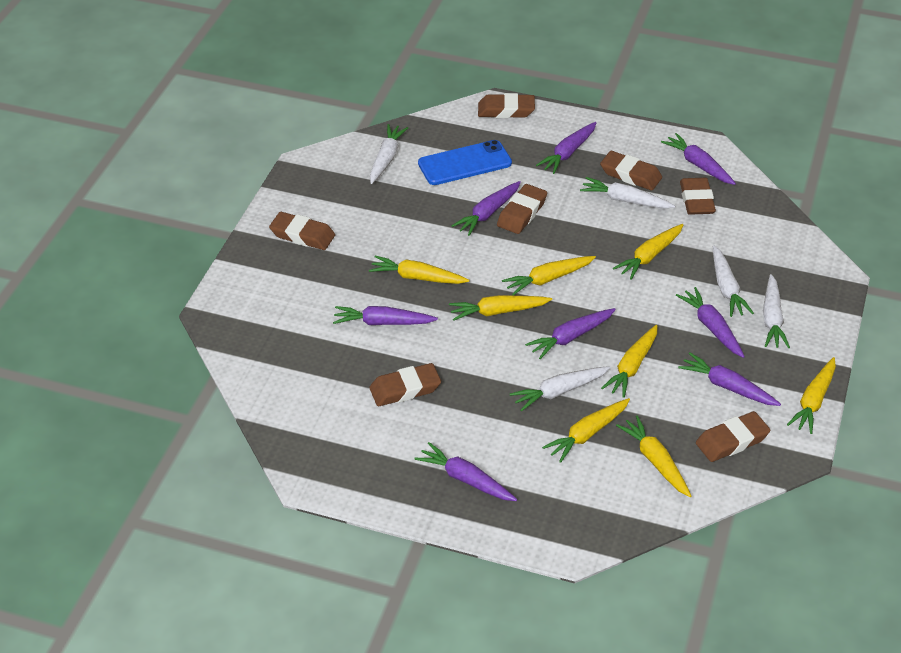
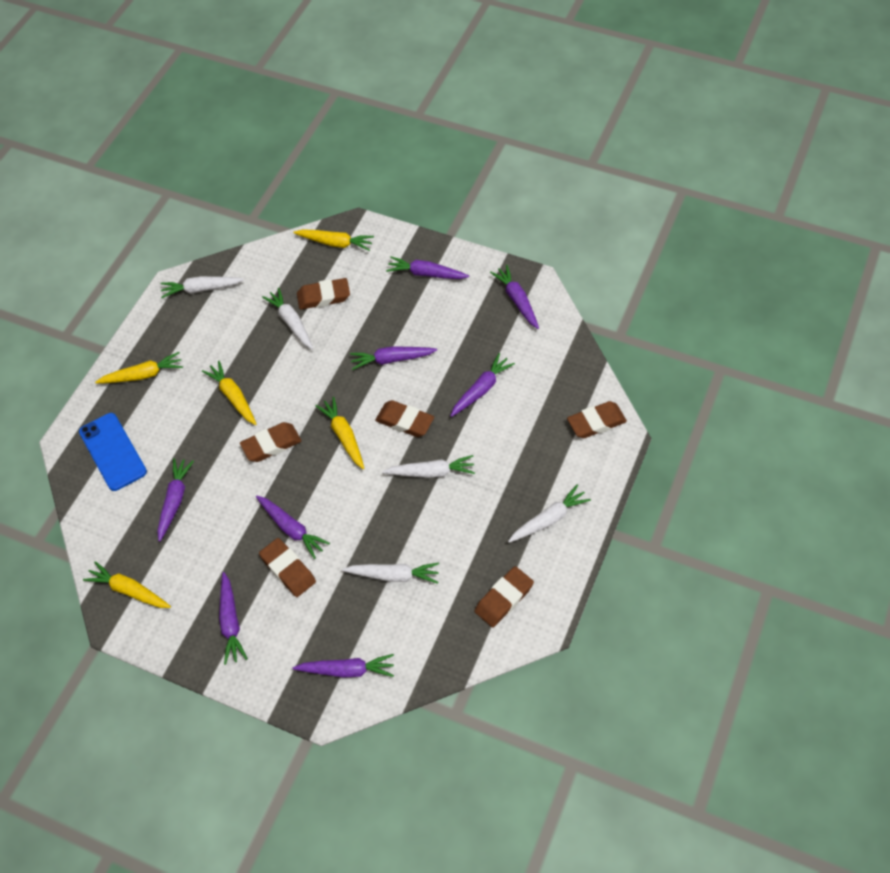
brown eraser: [269,212,335,250] [369,363,441,406] [478,93,535,118] [497,184,547,234] [600,151,662,191] [680,178,716,215] [696,411,770,462] = 7 -> [240,422,301,462] [259,538,316,597] [297,278,350,310] [375,400,434,437] [474,566,534,627] [567,401,627,438] = 6
yellow carrot: [369,256,469,284] [449,295,552,321] [502,256,596,295] [542,398,630,463] [601,325,658,398] [613,224,683,280] [616,415,691,497] [787,357,836,434] = 8 -> [83,561,171,608] [95,352,183,383] [202,361,257,425] [293,229,374,251] [315,397,364,469] = 5

